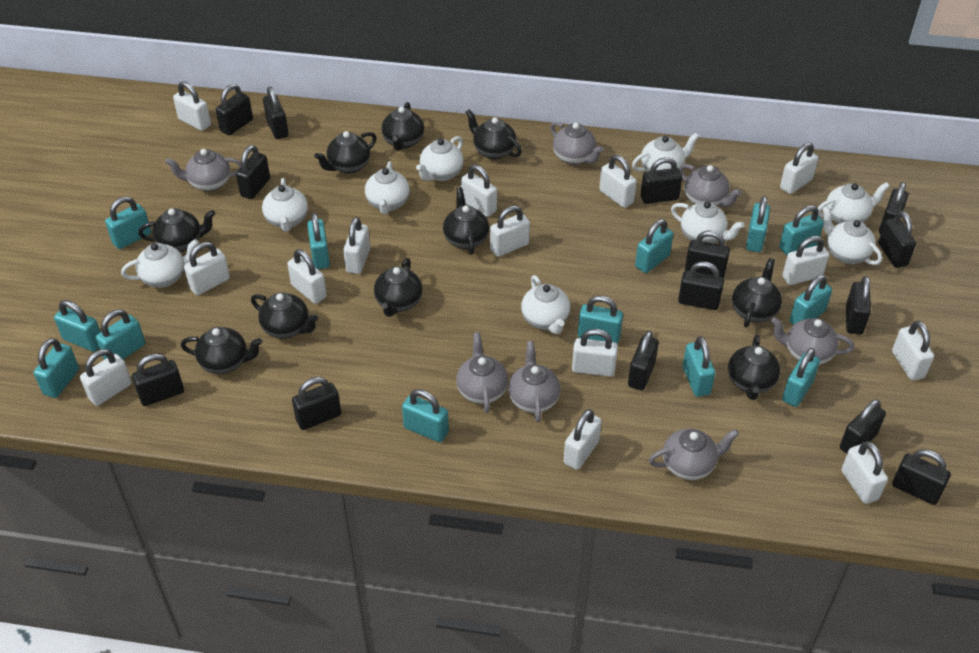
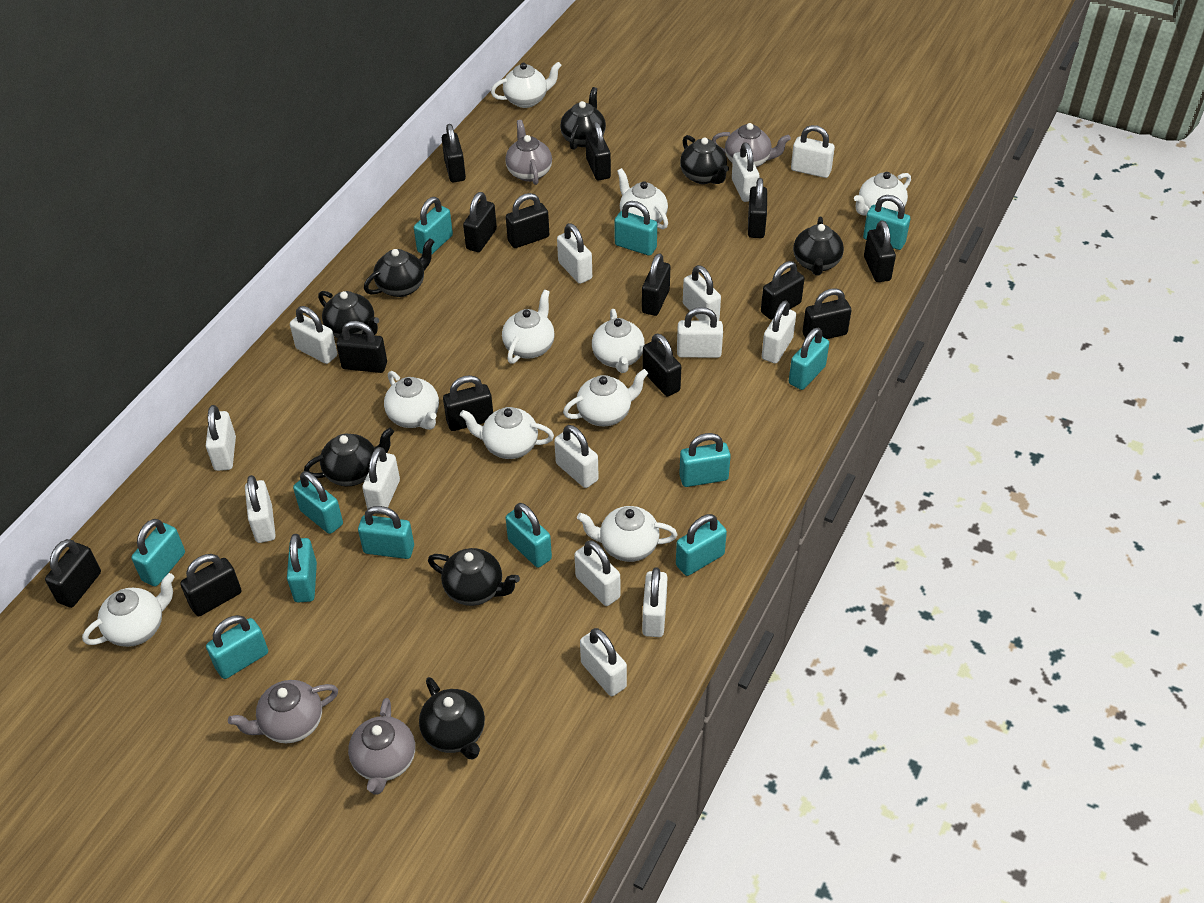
black teapot: [138,208,215,252] [181,327,262,374] [251,292,318,339] [314,131,377,174] [374,258,423,317] [382,102,424,151] [443,187,489,255] [466,109,522,160] [728,334,780,400] [732,258,782,328] = 10 -> [304,427,394,486] [318,291,379,338] [364,238,434,297] [419,677,485,760] [428,548,520,606] [560,87,606,150] [680,135,729,184] [793,217,844,276] = 8
grey teapot: [165,149,241,192] [456,333,508,413] [508,341,560,422] [550,122,604,165] [649,428,739,480] [679,164,742,207] [771,317,854,365] = 7 -> [228,680,338,743] [348,698,415,795] [505,120,552,185] [712,123,791,167] = 4
turquoise padlock: [34,338,79,398] [54,300,100,352] [96,309,145,360] [105,197,151,249] [307,213,330,269] [402,389,449,442] [578,296,623,344] [635,219,673,273] [683,337,715,397] [746,196,770,252] [779,205,824,255] [782,348,820,407] [790,275,832,325] = 13 -> [131,519,185,586] [206,615,268,679] [287,534,317,603] [293,471,343,534] [358,506,414,559] [414,197,453,254] [506,503,552,568] [614,201,657,256] [676,514,727,576] [679,433,731,487] [789,328,829,390] [863,195,910,250] = 12
white teapot: [121,239,199,288] [262,178,308,232] [365,161,410,215] [416,136,464,181] [521,275,570,334] [632,133,699,172] [671,201,744,243] [818,182,890,224] [822,206,882,265] = 9 -> [82,573,175,647] [384,371,439,430] [460,407,554,459] [491,62,562,108] [502,289,555,364] [563,369,648,426] [577,506,677,562] [592,309,645,373] [617,168,668,229] [854,172,911,216] = 10

